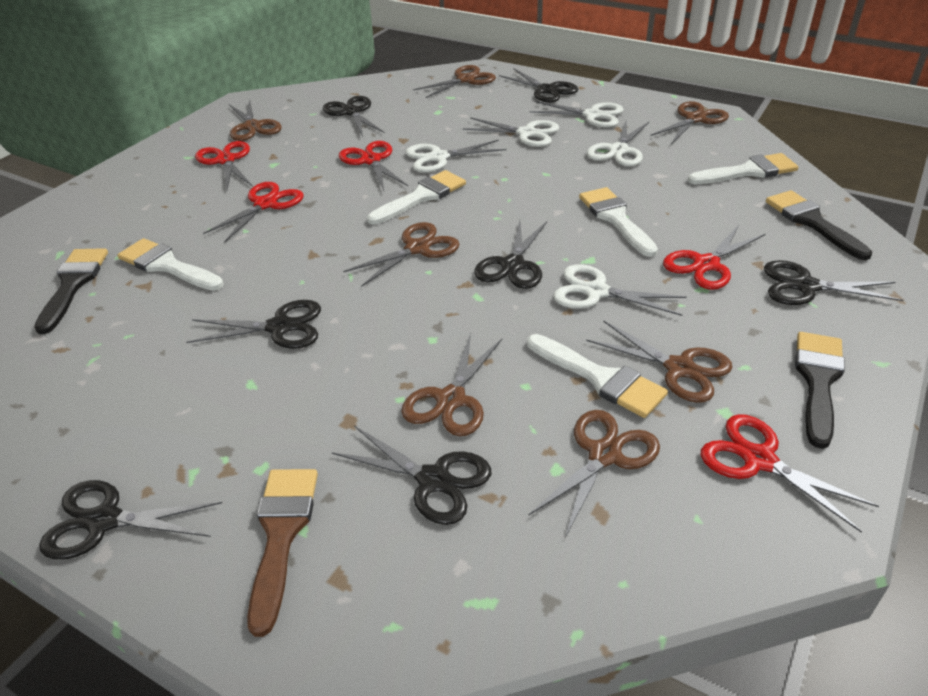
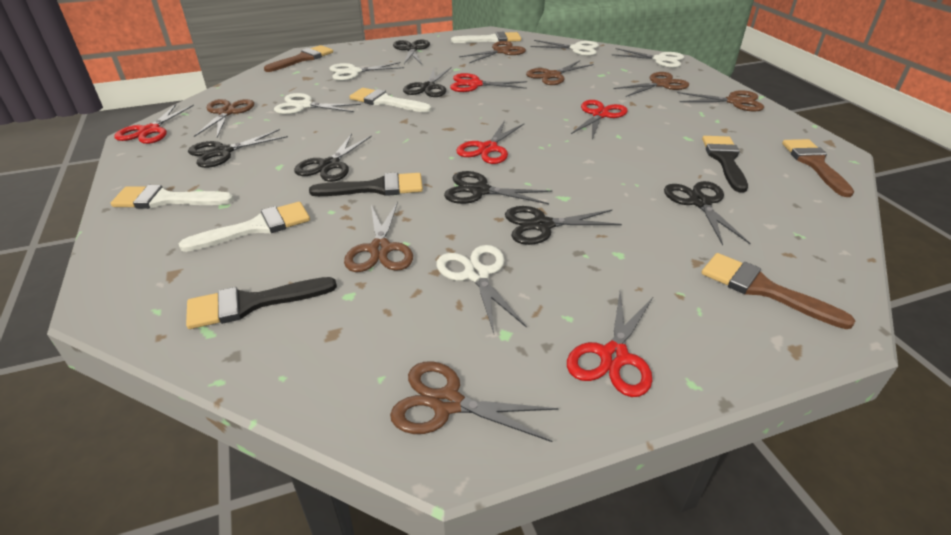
brown brush: [247,469,318,637] = 1 -> [264,45,333,72] [701,253,855,329] [782,139,854,197] = 3
white brush: [118,238,224,291] [367,170,466,225] [527,334,668,418] [579,187,658,257] [688,153,798,184] = 5 -> [111,185,234,209] [179,202,310,252] [349,88,432,113] [451,32,521,43] = 4

